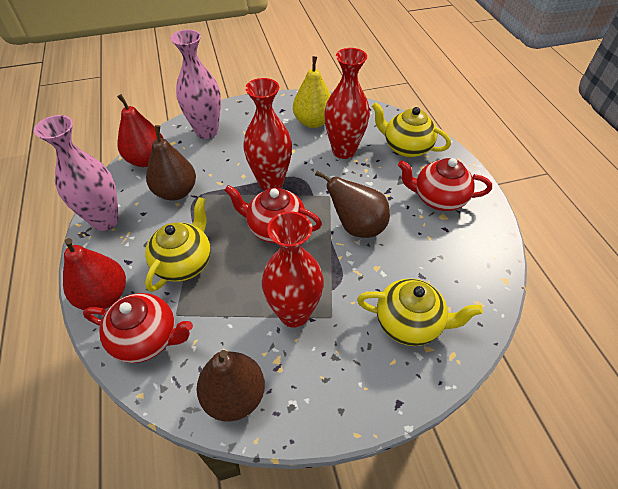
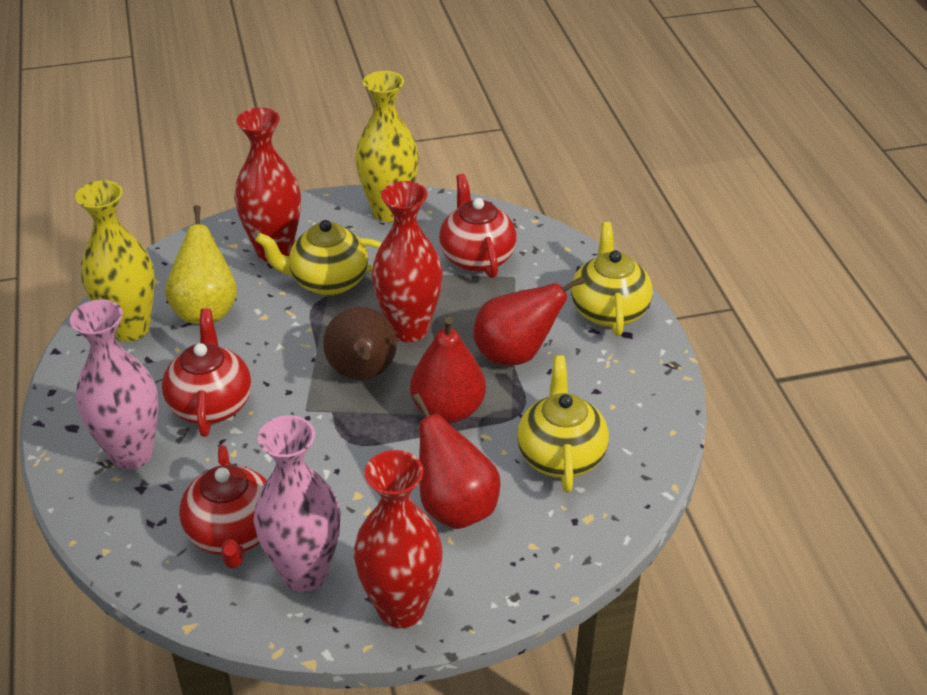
brown pear: [146,125,196,201] [197,350,265,422] [315,170,390,238] = 3 -> [323,307,397,380] = 1
red pear: [63,238,126,310] [117,94,163,167] = 2 -> [410,317,486,423] [412,393,501,529] [473,277,585,366] = 3
yellow vase: none = 0 -> [75,180,155,342] [355,71,419,222] = 2

